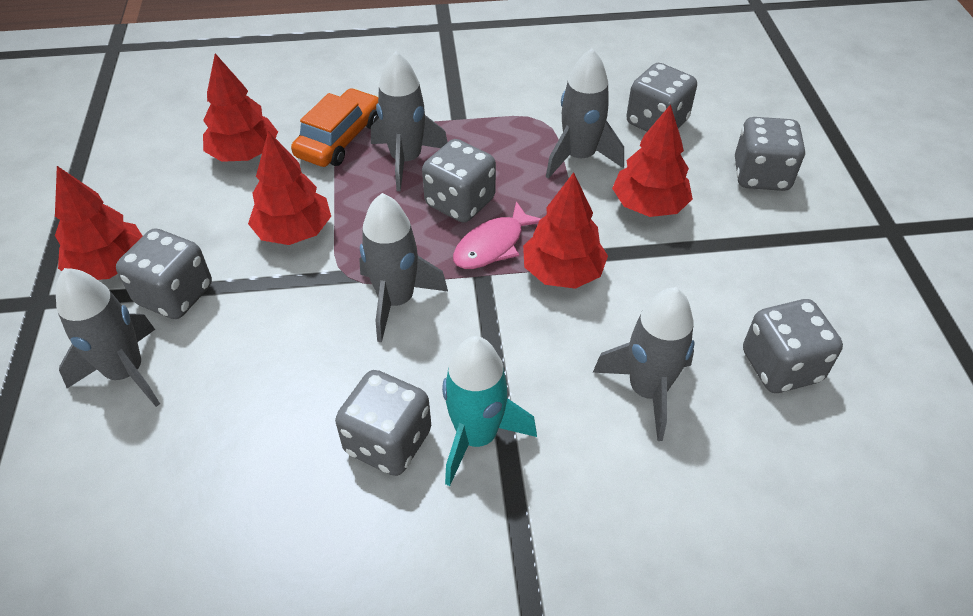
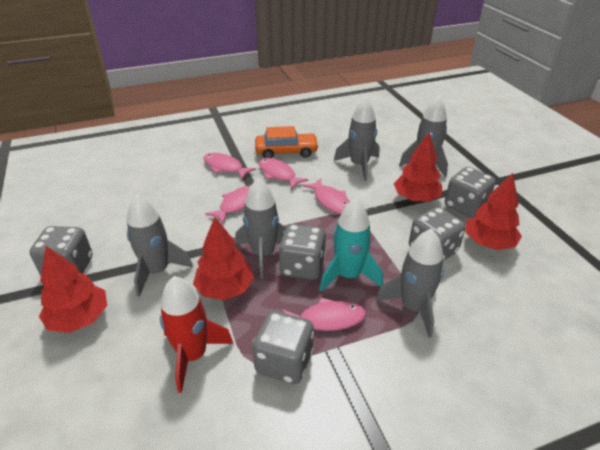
grey dice: [116,229,212,319] [335,370,431,476] [422,139,496,223] [626,63,697,132] [735,117,805,191] [743,299,843,393] = 6 -> [30,226,92,276] [252,311,314,384] [278,224,326,280] [409,207,466,261] [445,167,496,218] = 5
pink fish: [453,201,541,269] = 1 -> [204,153,256,179] [205,185,251,224] [259,158,309,189] [282,298,366,331] [302,178,350,214] = 5
red rocket: none = 0 -> [160,276,234,393] = 1
red tree: [55,166,142,280] [203,53,278,162] [248,131,331,245] [523,172,608,289] [612,104,693,217] = 5 -> [39,246,107,333] [193,217,254,300] [394,132,442,202] [466,173,522,250] = 4

